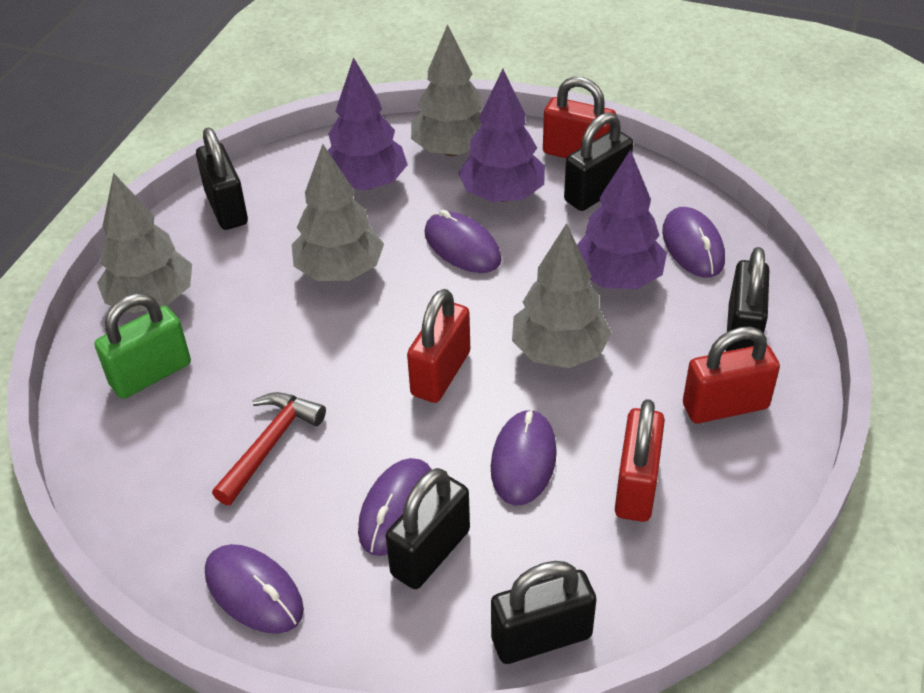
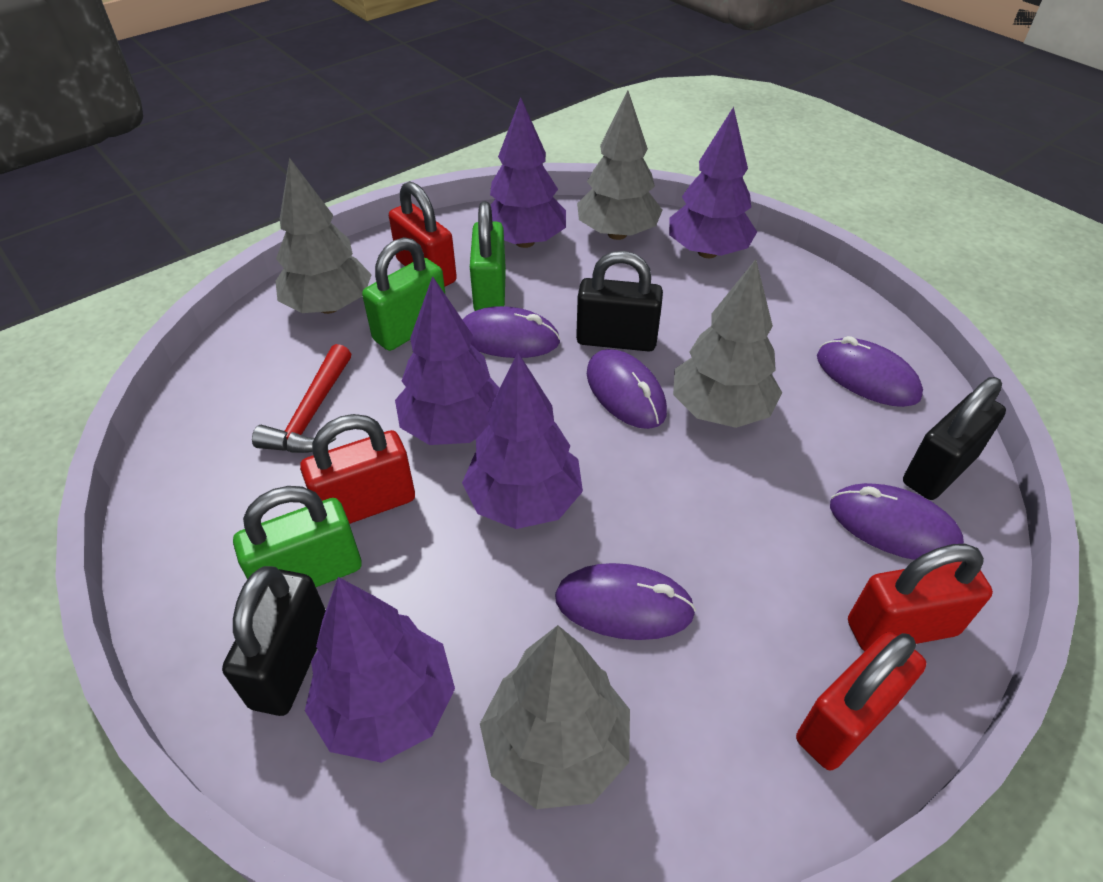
black padlock: [196,128,248,230] [386,468,470,589] [491,561,596,664] [564,112,633,211] [726,247,769,351] = 5 -> [222,566,326,716] [576,251,663,352] [903,377,1006,500] = 3
green padlock: [95,293,191,399] = 1 -> [233,486,362,587] [362,237,446,351] [470,201,506,311] = 3
purple tree: [327,57,408,190] [458,69,545,202] [577,150,667,289] = 3 -> [305,577,455,763] [395,276,500,445] [462,352,583,529] [490,97,566,248] [669,107,757,258] = 5

